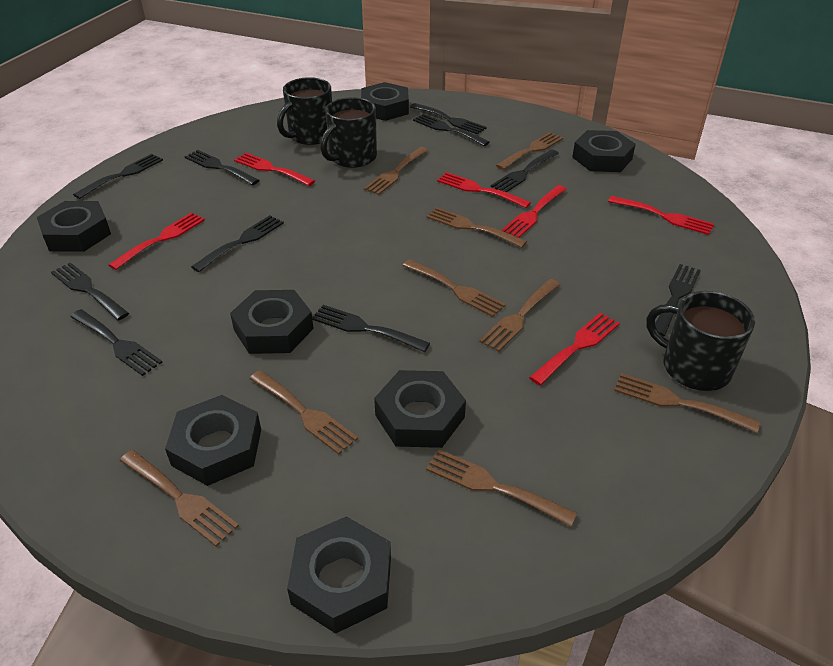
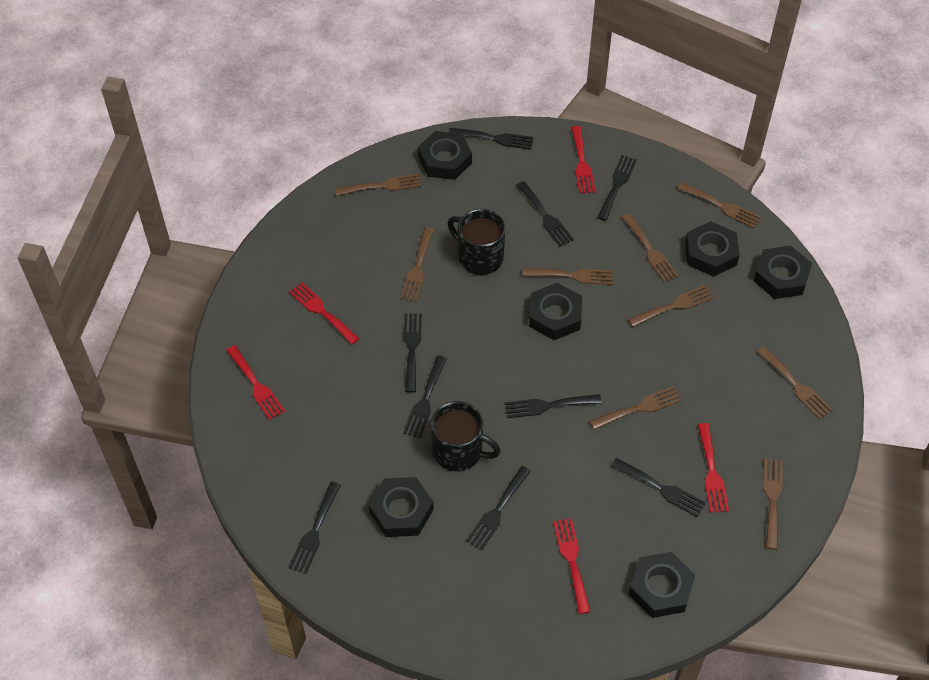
black fork: [51,262,129,321] [70,309,163,376] [73,154,163,199] [184,150,260,185] [191,215,284,272] [312,305,430,352] [410,103,487,134] [413,114,490,146] [491,149,559,192] [655,264,701,337] = 10 -> [289,481,341,574] [403,355,447,438] [404,313,422,393] [449,128,534,150] [466,466,531,550] [505,394,602,418] [516,181,574,247] [597,155,637,221] [611,458,706,517] = 9
black mug: [277,77,332,145] [320,97,377,168] [646,291,755,391] = 3 -> [431,401,501,472] [448,209,506,275] = 2
black nut: [37,201,111,252] [165,395,261,486] [230,290,314,354] [287,516,391,634] [361,82,409,121] [374,370,466,448] [572,130,636,172] = 7 -> [368,477,434,537] [418,131,472,180] [529,283,582,340] [629,552,695,618] [685,221,740,277] [753,246,812,299] = 6
red fork: [108,212,205,270] [234,153,315,186] [437,172,531,208] [501,185,567,238] [529,312,620,385] [608,196,714,235] = 6 -> [226,345,285,420] [289,283,359,345] [553,518,591,614] [571,126,595,193] [698,423,729,513] = 5

